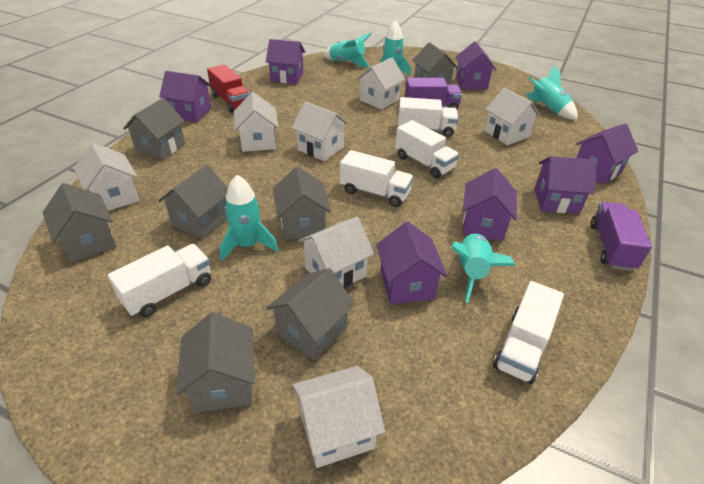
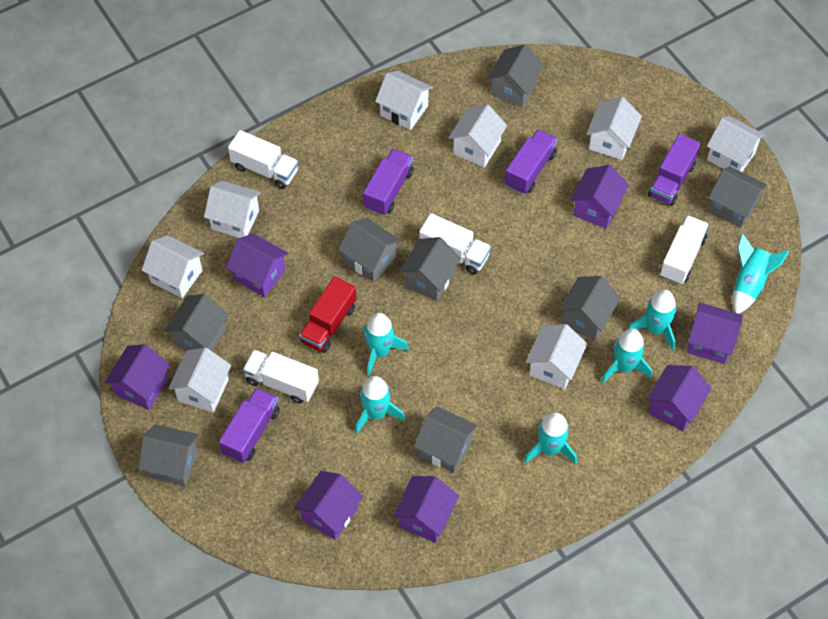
grey house: [42,183,116,263] [123,98,185,160] [158,165,228,239] [176,312,255,413] [266,268,355,361] [273,166,331,240] [412,42,458,85] = 7 -> [138,424,199,486] [165,294,228,351] [338,218,401,282] [399,237,461,301] [414,406,478,473] [487,45,544,107] [558,276,621,341] [708,166,767,228] = 8
purple truck: [405,78,463,109] [590,202,652,271] = 2 -> [219,388,280,463] [363,149,414,216] [505,129,558,194] [648,134,701,206] = 4
turquoise rocket: [220,175,278,261] [323,33,371,67] [380,21,411,76] [451,234,516,303] [526,65,577,120] = 5 -> [355,376,405,434] [363,313,409,376] [524,412,577,464] [601,329,652,383] [628,290,677,350] [733,233,789,314] = 6
white house: [74,142,139,211] [234,92,278,152] [292,102,349,161] [292,366,385,468] [298,217,374,288] [356,57,405,110] [485,87,541,145] = 7 -> [142,235,204,298] [168,347,231,413] [204,181,261,238] [375,71,433,130] [449,104,507,168] [526,324,587,389] [586,97,642,160] [707,116,765,172] = 8
white truck: [108,244,211,317] [340,150,414,207] [395,120,459,179] [398,97,458,137] [493,281,564,384] = 5 -> [228,130,298,189] [243,350,319,404] [419,213,491,275] [660,215,709,285] = 4

